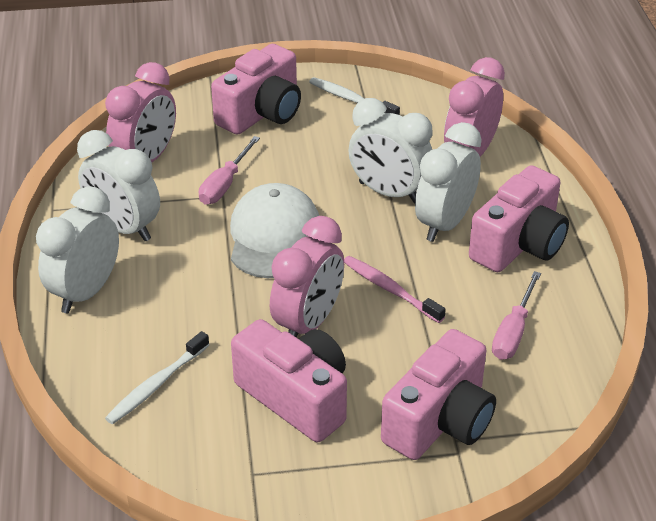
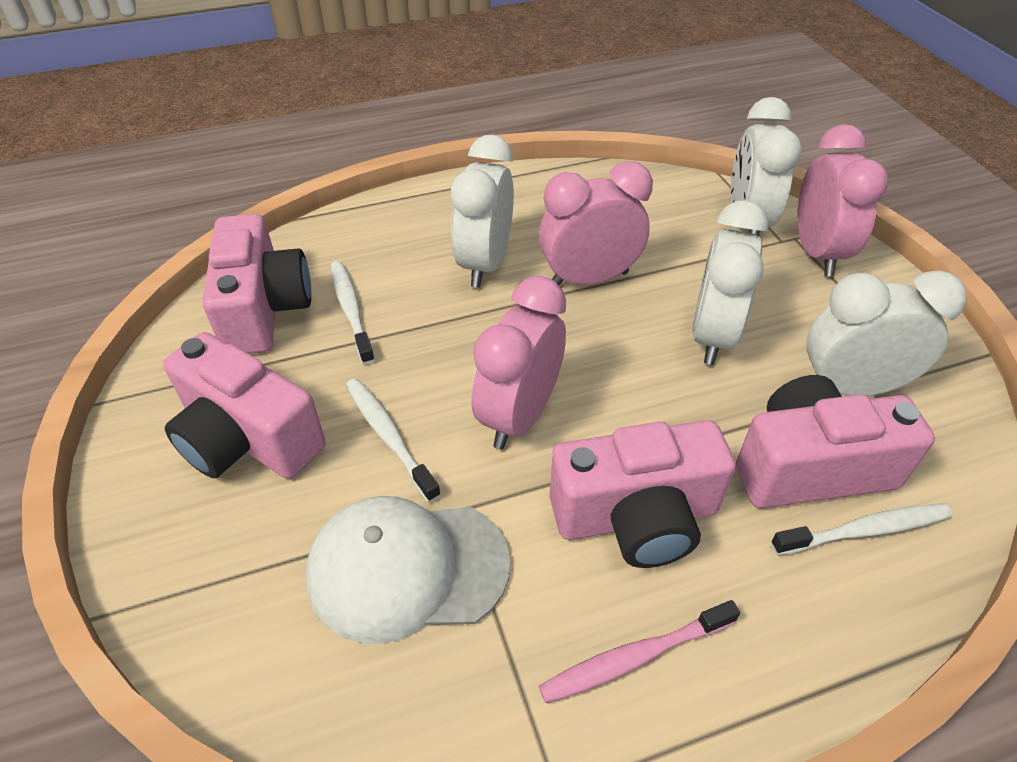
pink screwdriver: [199,136,260,205] [492,271,541,360] = 2 -> none = 0
white toothbrush: [105,331,209,424] [309,77,400,115] = 2 -> [330,261,375,365] [346,378,441,502] [771,503,952,555] = 3

